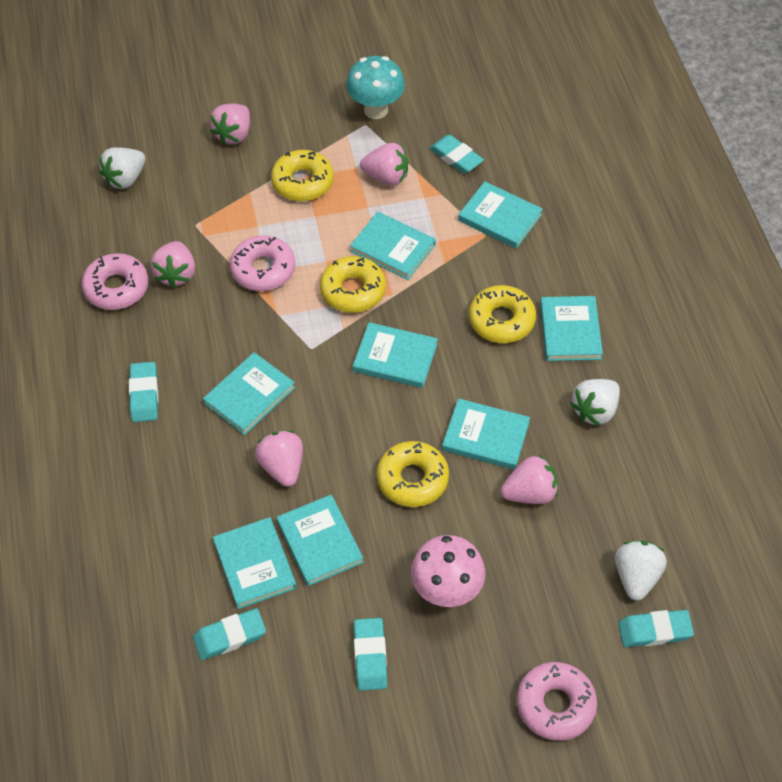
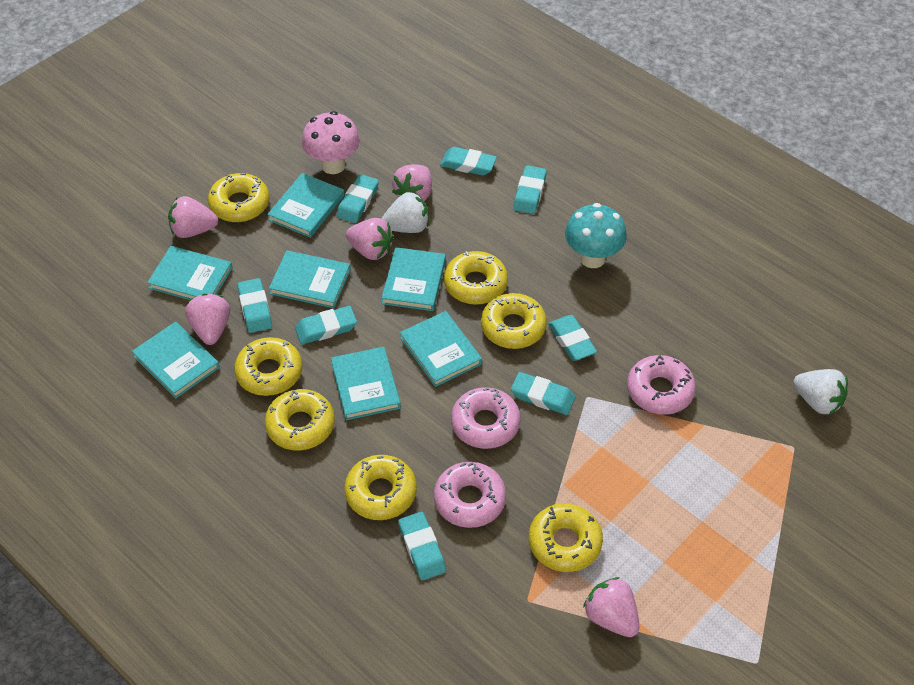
turquoise book: [203,352,295,435] [213,517,297,609] [277,495,364,586] [350,212,436,280] [353,322,438,388] [442,398,530,470] [458,181,543,249] [540,296,603,361] = 8 -> [132,322,220,399] [147,246,232,300] [267,173,344,238] [269,250,351,308] [331,347,401,420] [381,247,446,311] [400,311,482,387] = 7
turquoise eraser: [129,362,159,422] [193,608,266,660] [354,618,387,691] [429,135,484,174] [618,610,694,647] = 5 -> [237,278,272,333] [295,306,357,344] [336,174,379,223] [398,512,446,580] [440,147,497,176] [511,372,575,415] [513,165,547,214] [548,315,597,361] = 8
white strawberry: [99,147,145,189] [570,379,620,426] [615,541,667,601] = 3 -> [382,192,429,233] [793,369,848,415] = 2
yellow donut: [271,150,334,201] [320,256,386,313] [377,441,449,507] [469,285,536,343] = 4 -> [208,173,270,222] [234,337,302,396] [265,389,335,451] [344,455,417,520] [444,251,508,305] [481,293,547,349] [529,503,603,572] = 7

